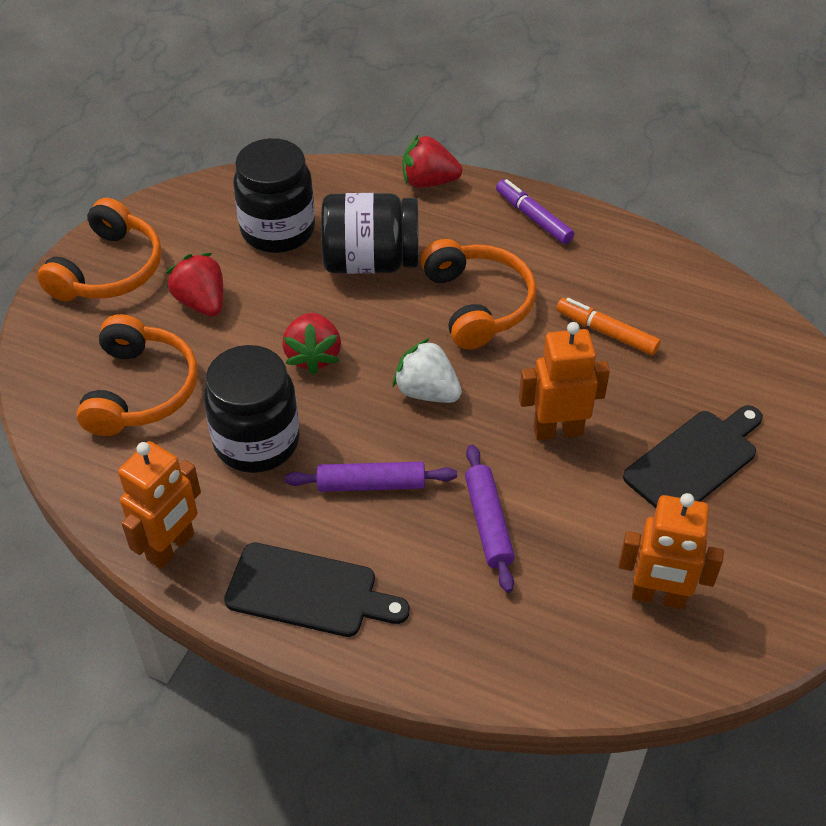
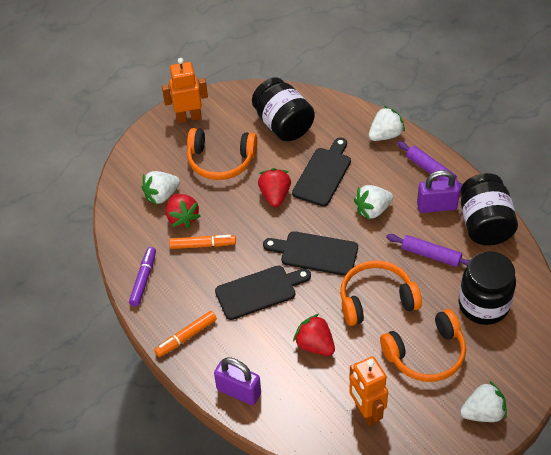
black cutting board: [224,542,410,637] [623,405,763,508] = 2 -> [215,265,311,320] [263,231,358,276] [292,137,351,207] = 3
orange marker: [556,298,661,356] = 1 -> [154,311,217,357] [169,235,236,249] = 2
orange robot: [118,441,201,569] [519,322,610,440] [618,493,724,609] = 3 -> [162,58,208,123] [349,356,388,426] = 2
purple padlock: none = 0 -> [214,357,261,405] [417,170,460,213] = 2
white strawberry: [393,338,462,403] = 1 -> [142,171,180,205] [354,185,393,220] [369,106,405,141] [460,381,507,422] = 4

